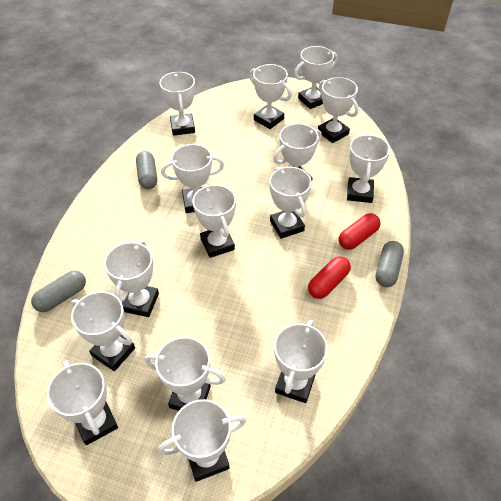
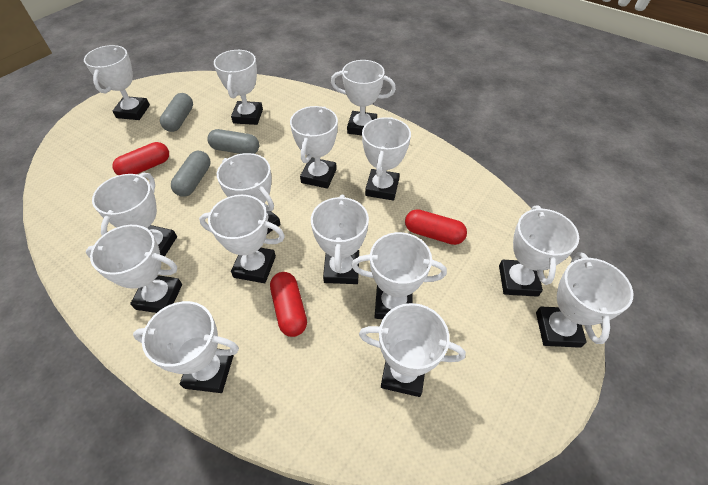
red capsule: [308,256,351,299] [339,213,381,250] = 2 -> [112,142,169,175] [270,272,307,337] [405,209,467,245] = 3

